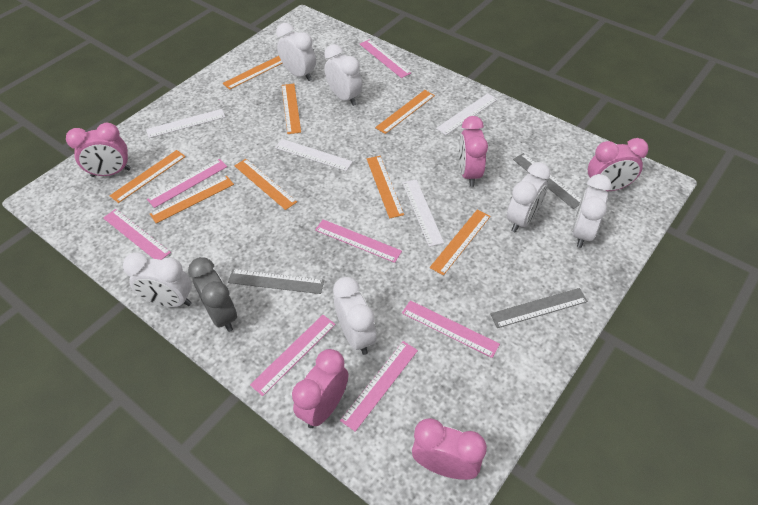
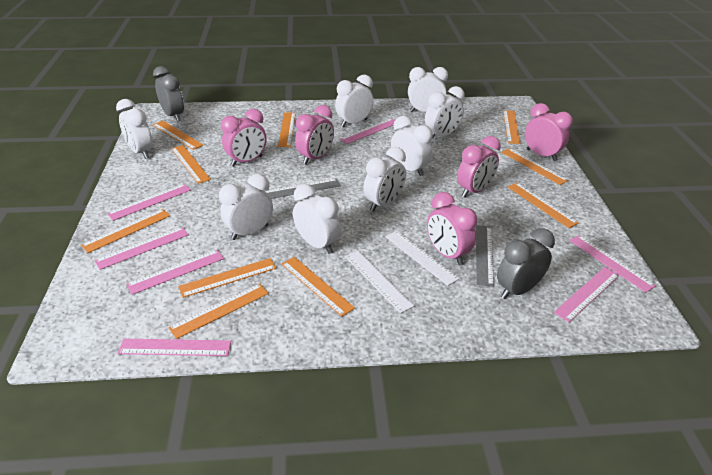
grey clock: [188,257,237,332] = 1 -> [153,66,184,121] [497,228,555,299] = 2
grey ruler: [228,269,324,294] [490,288,588,328] [513,153,581,209] = 3 -> [265,178,341,199] [476,225,494,287] = 2
orange ruler: [109,150,186,203] [150,176,234,224] [223,56,282,90] [234,159,297,210] [282,84,301,134] [367,156,404,218] [375,90,435,134] [430,209,491,275] = 8 -> [81,209,170,253] [153,121,203,150] [168,284,269,339] [171,145,211,184] [178,258,276,298] [278,113,296,147] [281,257,355,317] [501,148,569,185] [503,110,520,144] [508,183,579,228] = 10
white clock: [123,252,192,307] [276,23,316,81] [324,44,362,106] [333,277,377,355] [507,162,551,233] [572,174,612,248] = 6 -> [116,99,152,159] [219,174,273,240] [293,184,341,254] [335,75,374,127] [363,147,406,212] [391,116,433,176] [408,67,448,112] [425,86,465,139] = 8
white ruler: [146,109,225,138] [275,139,353,171] [403,179,444,247] [436,93,498,135] = 4 -> [345,251,414,313] [385,231,460,286] = 2

